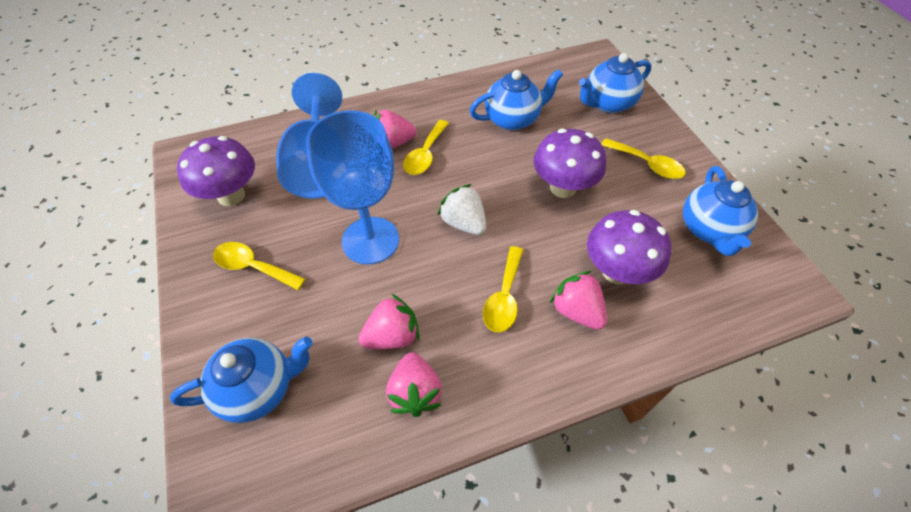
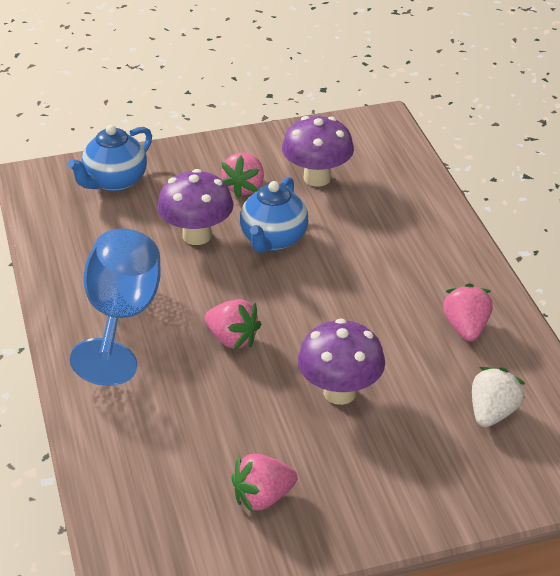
blue goblet: [276,73,342,199] [306,110,399,265] = 2 -> [70,228,161,386] = 1
blue teapot: [170,337,313,423] [469,69,563,131] [579,53,651,113] [683,166,758,256] = 4 -> [68,125,152,192] [240,177,308,253] = 2
yellow spoon: [213,242,306,290] [403,120,449,175] [483,246,524,332] [601,138,686,179] = 4 -> none = 0

